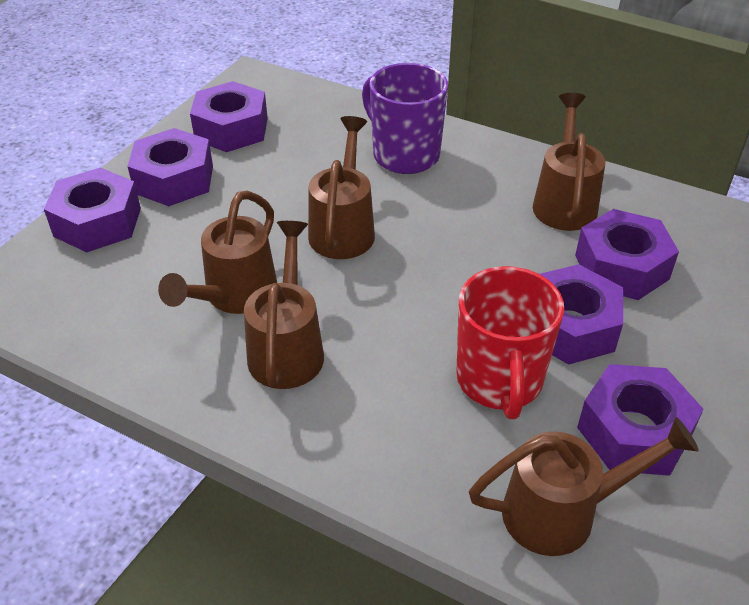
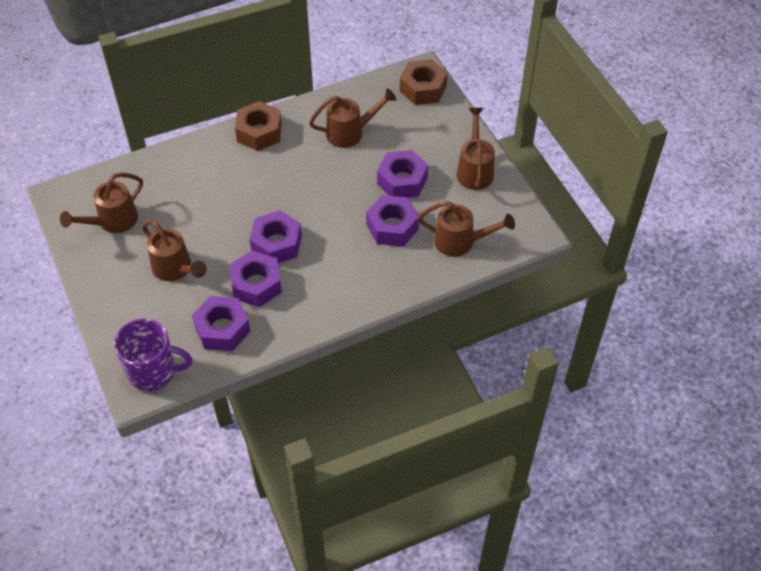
brown nut: none = 0 -> [235,101,282,151] [400,59,448,105] = 2
purple nut: [44,167,141,252] [127,128,213,206] [190,81,268,152] [540,264,623,365] [575,209,679,300] [577,364,704,476] = 6 -> [192,296,251,351] [229,251,282,307] [250,210,302,263] [366,195,419,246] [377,150,428,198] = 5
red mug: [456,266,564,419] = 1 -> none = 0

